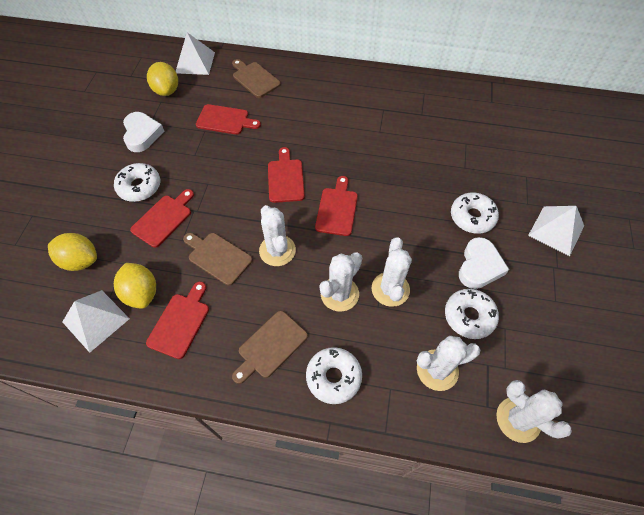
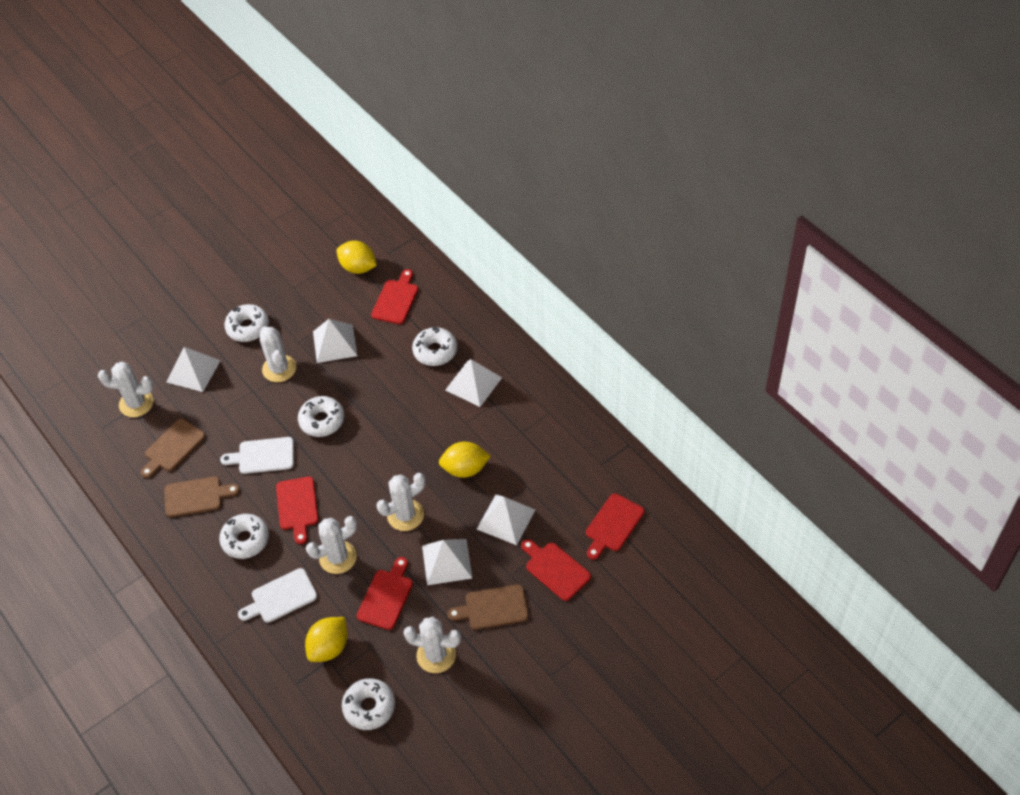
white cutting board: none = 0 -> [220,437,294,474] [238,568,317,623] = 2
white donut: [114,163,160,202] [306,347,362,404] [445,289,499,339] [451,192,499,234] = 4 -> [219,514,269,559] [224,304,269,342] [298,396,344,437] [342,678,395,730] [412,327,457,366] = 5
white heart: [123,112,164,152] [459,237,509,289] = 2 -> none = 0
white pyramid: [62,290,130,353] [176,33,215,75] [528,206,584,256] = 3 -> [167,347,221,392] [313,319,357,363] [422,539,472,585] [446,359,502,407] [477,494,535,545] = 5

